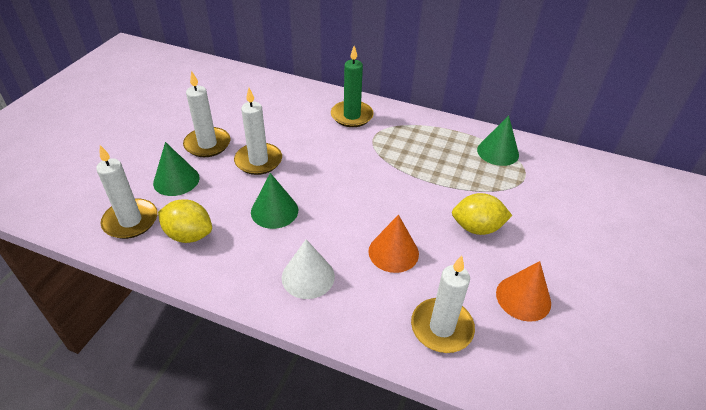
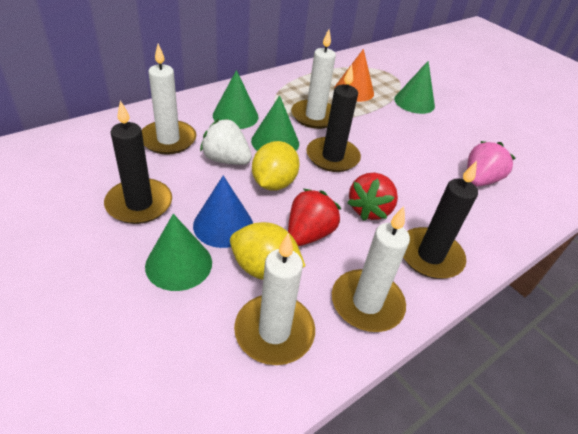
black candle: none = 0 -> [104,100,172,224] [306,65,361,172] [403,161,478,279] = 3
blue cone: none = 0 -> [193,176,253,248] = 1
green candle: [331,46,374,127] = 1 -> none = 0
green cone: [153,142,200,196] [251,173,298,229] [477,115,519,166] = 3 -> [145,214,212,291] [213,70,259,129] [251,95,299,151] [394,61,435,114] = 4
orange cone: [368,215,419,273] [496,261,551,322] = 2 -> [334,49,374,102] = 1
pink strawberry: none = 0 -> [467,141,515,187] = 1
red strawberry: none = 0 -> [288,189,341,246] [347,172,398,221] = 2
white cone: [282,239,335,299] = 1 -> none = 0
white strawberry: none = 0 -> [200,119,252,165] = 1

